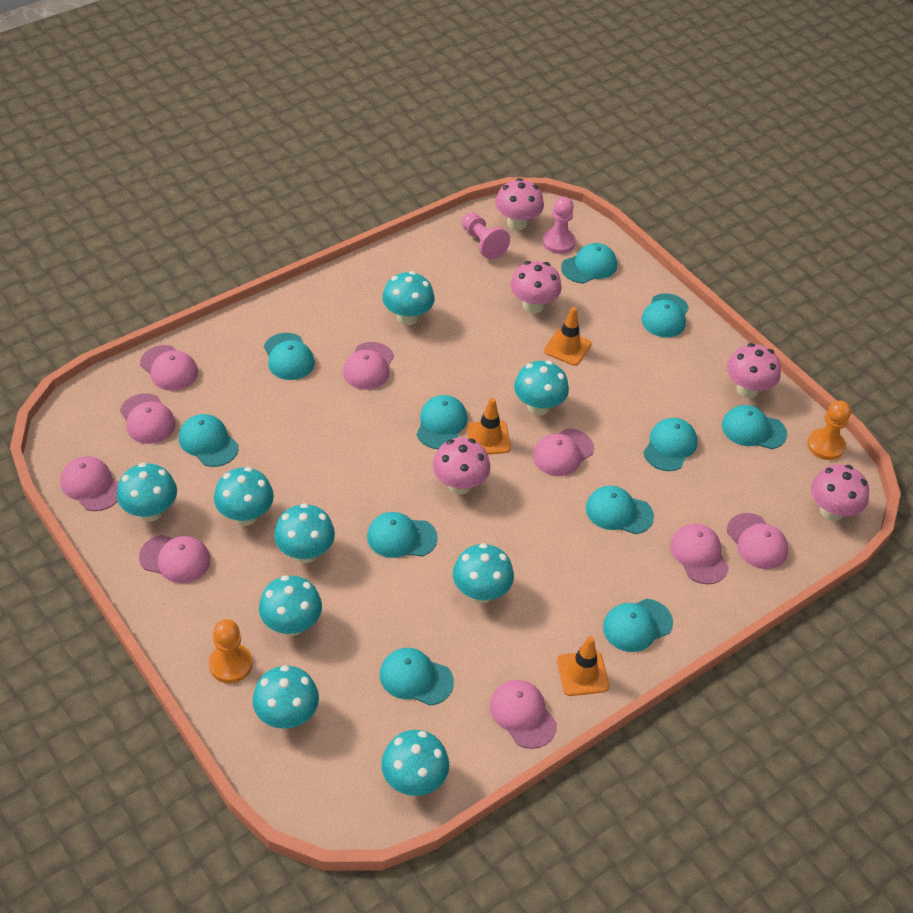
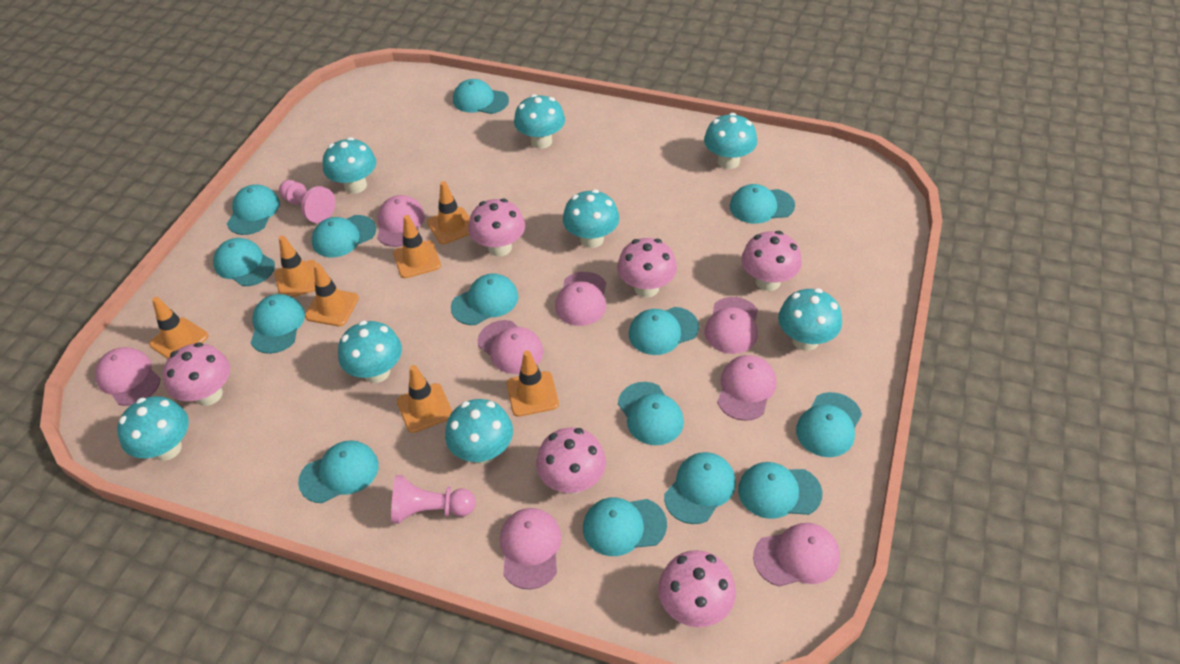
orange pawn: [209,619,253,683] [807,401,851,460] = 2 -> none = 0
orange traffic cone: [466,398,511,454] [544,307,592,366] [557,636,609,696] = 3 -> [149,297,208,359] [275,235,316,297] [305,263,359,326] [393,215,441,278] [397,365,453,433] [427,181,470,244] [507,350,559,417] = 7
pink cap: [60,456,118,511] [120,393,176,444] [139,535,210,583] [140,345,198,391] [343,342,394,390] [490,680,557,749] [533,429,594,476] [670,523,729,584] [727,513,788,569] = 9 -> [95,347,160,406] [377,195,425,247] [478,320,544,374] [500,508,562,589] [555,272,606,326] [705,297,758,354] [717,355,776,421] [753,523,840,586] = 8
pink mushroom: [433,437,490,494] [495,178,544,230] [510,261,562,313] [727,343,781,398] [811,464,869,521] = 5 -> [163,342,230,406] [468,199,525,257] [536,427,606,494] [617,238,677,298] [658,550,736,627] [741,231,802,291] = 6
turquoise cap: [179,414,239,467] [264,333,315,380] [367,512,438,558] [380,648,454,706] [417,395,468,449] [561,243,617,283] [586,486,654,534] [603,599,673,652] [641,293,689,337] [643,418,697,471] [722,405,787,449] = 11 -> [213,238,275,286] [227,184,280,235] [251,294,305,354] [298,440,379,503] [312,215,376,257] [451,273,518,325] [453,79,509,114] [583,497,667,556] [618,382,684,445] [629,307,699,355] [664,452,736,524] [730,184,795,224] [738,462,822,519] [796,392,862,457] = 14
turquoise mushroom: [117,463,177,522] [214,467,274,526] [253,665,319,729] [259,575,322,636] [274,503,335,563] [381,730,449,796] [382,271,435,325] [453,543,514,603] [514,361,569,416] = 9 -> [117,396,189,461] [323,137,376,194] [338,321,402,383] [445,399,513,464] [514,94,565,149] [563,189,619,248] [704,113,757,169] [778,288,842,351] = 8

